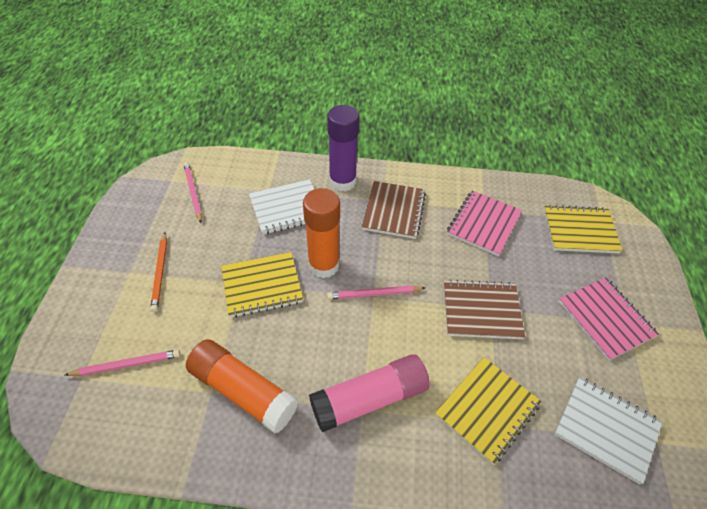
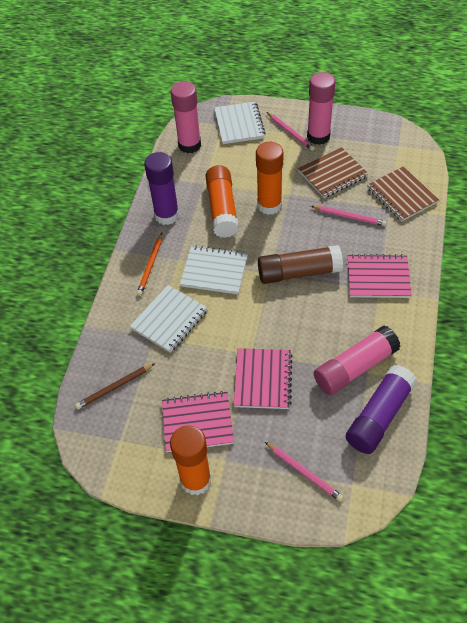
brown glue stick: none = 0 -> [258,245,343,284] = 1
brown pencil: none = 0 -> [75,363,155,409] = 1
orange glue stick: [186,339,299,433] [303,188,340,278] = 2 -> [170,425,212,495] [205,165,239,238] [256,141,284,215] = 3
pink glue stick: [309,354,430,432] = 1 -> [171,81,201,153] [307,72,336,145] [314,326,401,395] = 3
pink notebook: [447,190,522,256] [558,278,659,361] = 2 -> [162,391,234,452] [234,348,292,409] [348,254,412,298] = 3
purple glue stick: [327,105,359,192] = 1 -> [144,152,179,225] [346,365,417,454] = 2
white notebook: [249,179,314,235] [554,377,662,485] = 2 -> [130,285,208,353] [180,245,248,294] [214,102,266,144] = 3
yellow notebook: [221,252,303,318] [435,357,542,465] [544,205,623,254] = 3 -> none = 0

